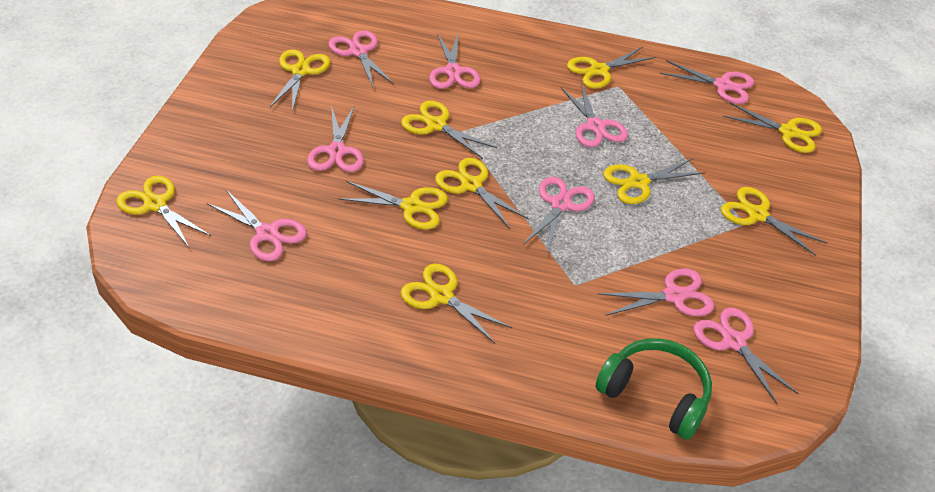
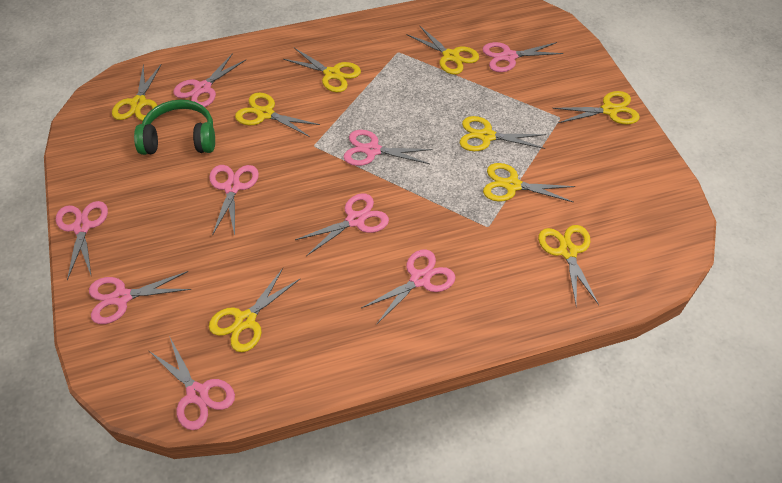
yellow scissors: [116,175,211,247] [270,49,330,112] [338,181,448,230] [400,264,512,343] [401,101,497,159] [435,158,529,229] [567,47,655,89] [603,158,705,204] [721,187,828,256] [723,103,822,153] = 10 -> [112,64,162,121] [209,268,300,352] [235,93,320,137] [283,48,361,92] [407,25,479,75] [460,116,546,151] [483,163,575,202] [538,225,599,306] [552,91,640,125] = 9

